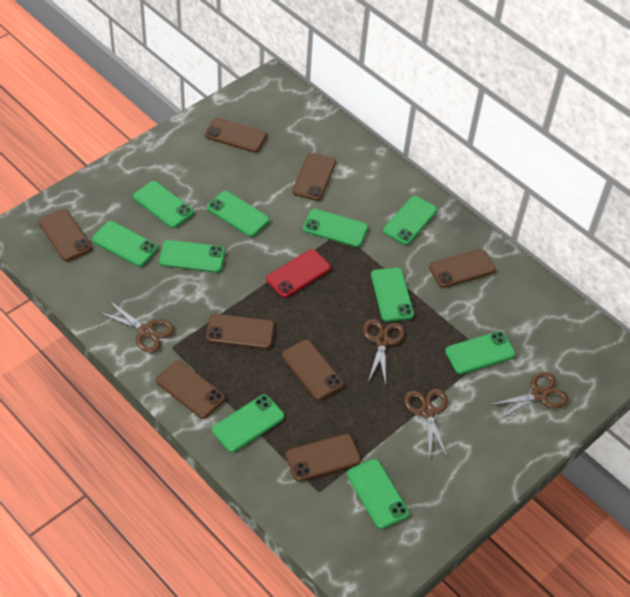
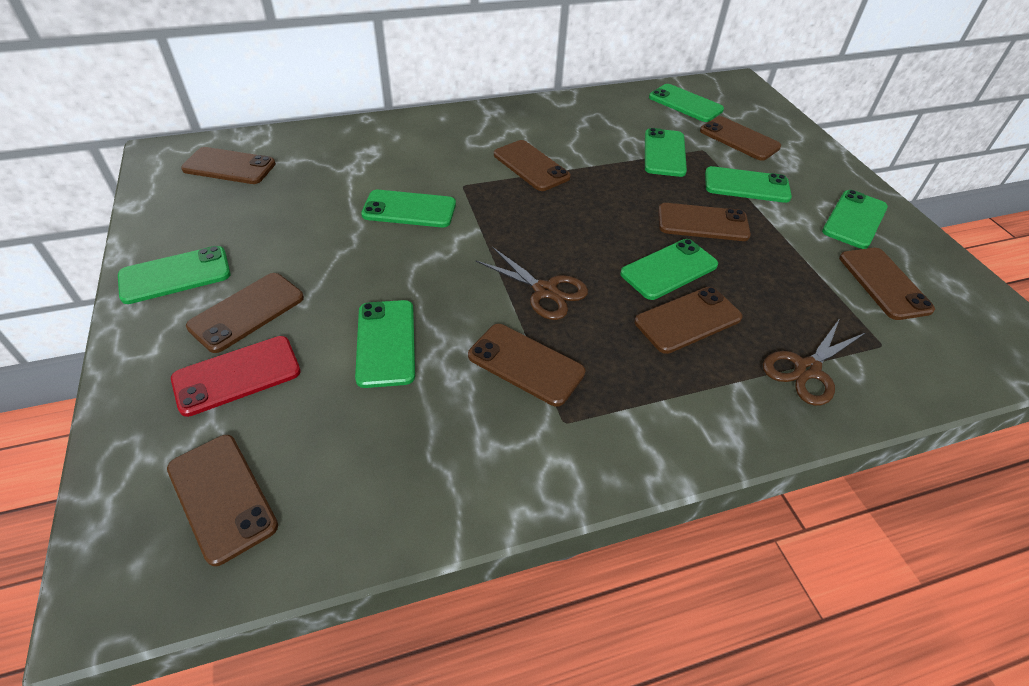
brown phone: [38,209,92,261] [156,360,225,419] [205,117,267,153] [206,314,275,349] [282,340,344,400] [285,434,361,481] [292,153,336,201] [429,249,496,288] = 8 -> [167,435,278,566] [181,147,276,184] [186,273,304,353] [468,324,586,407] [494,140,571,191] [634,287,743,354] [658,203,751,241] [700,116,781,161] [839,248,935,320] = 9
brown scissors: [98,300,174,353] [363,319,405,386] [404,389,448,459] [489,372,568,420] = 4 -> [476,247,588,320] [763,318,865,406] = 2
green phone: [92,221,158,267] [133,181,194,228] [159,240,225,273] [207,191,270,237] [212,395,285,453] [303,209,368,247] [347,459,409,529] [371,268,414,322] [383,196,438,245] [445,331,516,374] = 10 -> [118,246,231,304] [355,300,415,388] [361,190,456,228] [620,239,718,300] [645,128,687,177] [649,84,724,122] [705,166,792,203] [822,190,888,249] = 8

